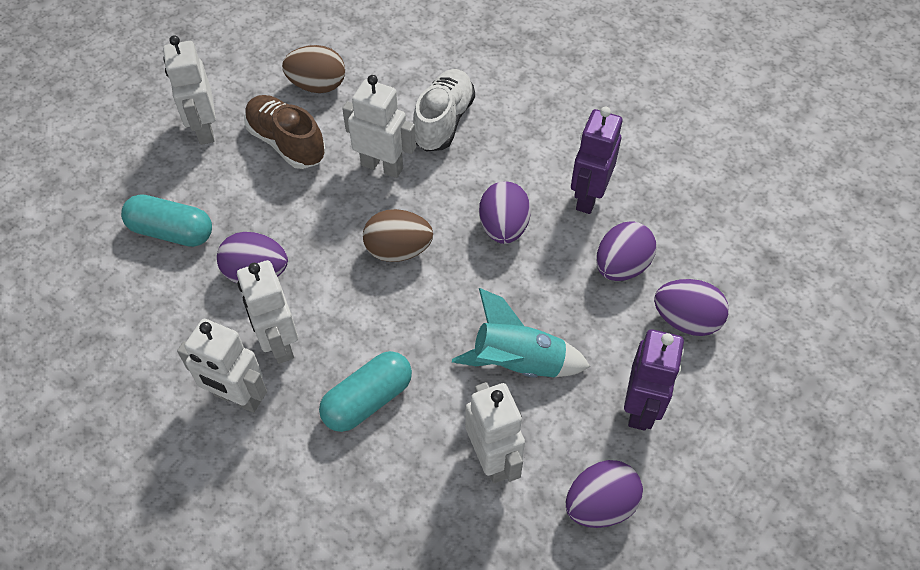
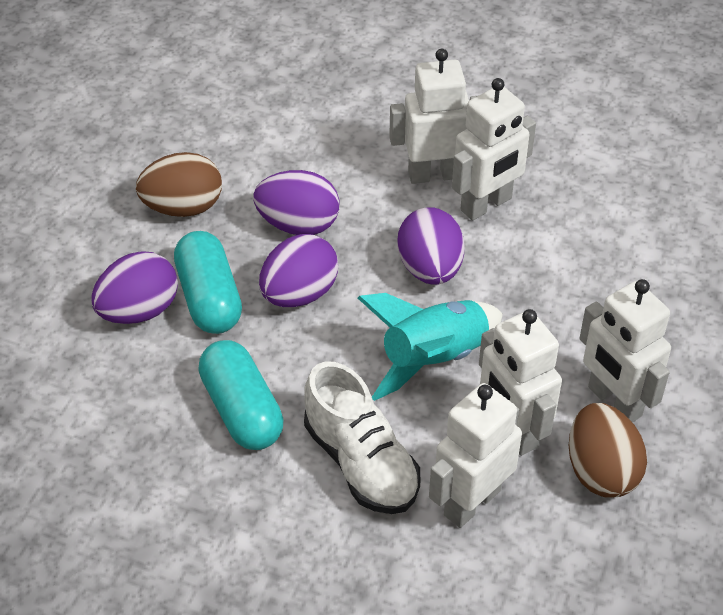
brown shoe: [244,95,325,169] = 1 -> none = 0
purple egg: [217,232,288,283] [479,181,531,244] [566,460,643,528] [596,221,656,281] [654,279,729,336] = 5 -> [92,251,178,324] [253,170,339,235] [259,234,338,307] [397,207,464,284] = 4
purple robot: [571,107,622,214] [624,329,684,431] = 2 -> none = 0

